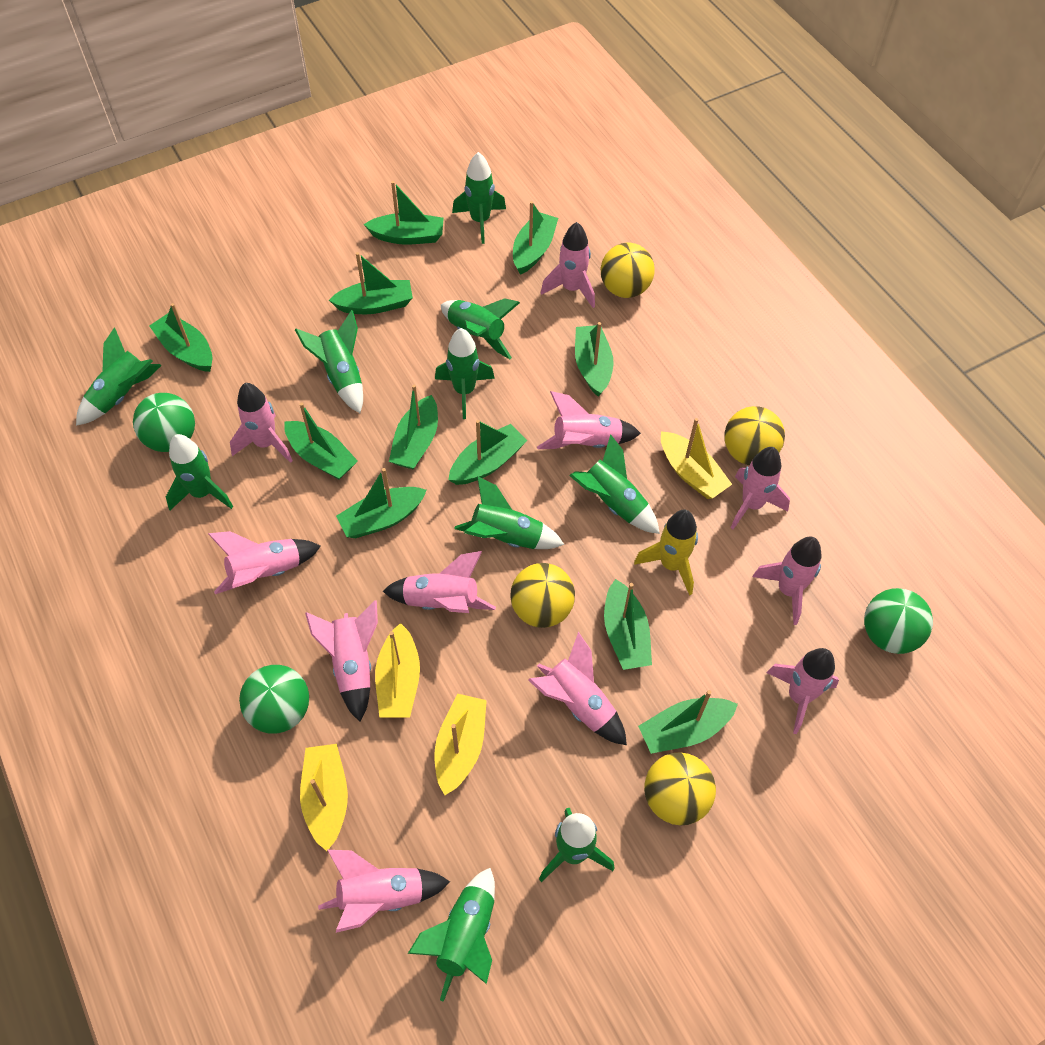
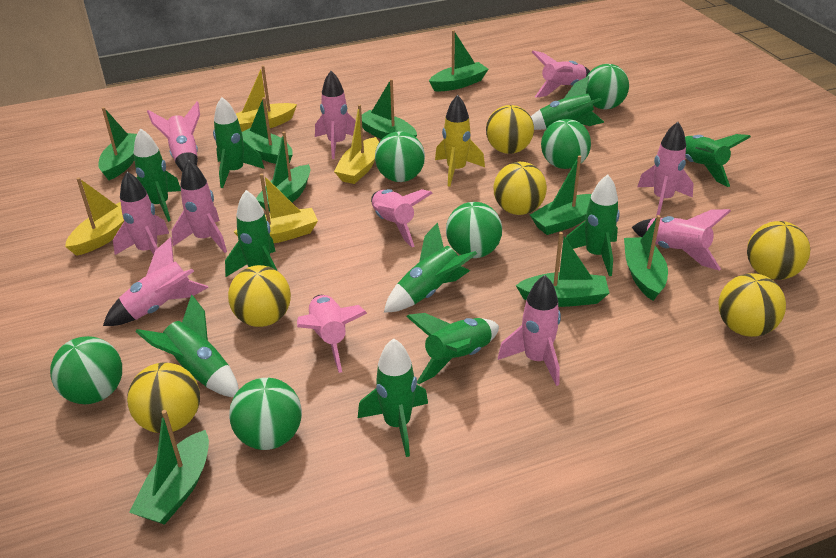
green ball: [133,393,195,452] [239,665,309,734] [864,588,933,654] = 3 -> [50,336,122,404] [229,378,302,450] [375,131,425,182] [446,202,502,258] [541,119,591,169] [586,64,629,109] = 6
green boat: [150,303,212,372] [284,403,358,480] [329,252,413,314] [336,468,427,538] [364,181,444,245] [389,385,438,470] [448,420,527,485] [513,201,558,275] [575,322,614,397] [604,579,652,670] [638,690,738,754] = 11 -> [98,107,137,180] [129,410,209,525] [242,97,293,164] [256,131,311,211] [362,79,417,139] [429,30,488,91] [516,232,609,307] [530,155,592,235] [624,215,668,301] = 9
yellow ball: [511,563,575,628] [601,243,655,298] [644,752,716,826] [724,406,785,465] = 4 -> [127,363,200,433] [228,265,291,327] [486,105,534,154] [493,162,547,215] [719,273,786,337] [747,221,810,280] = 6

